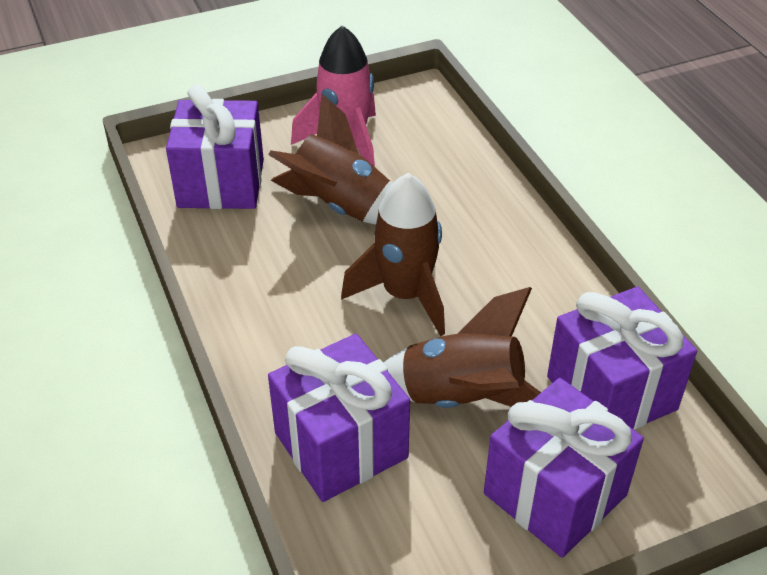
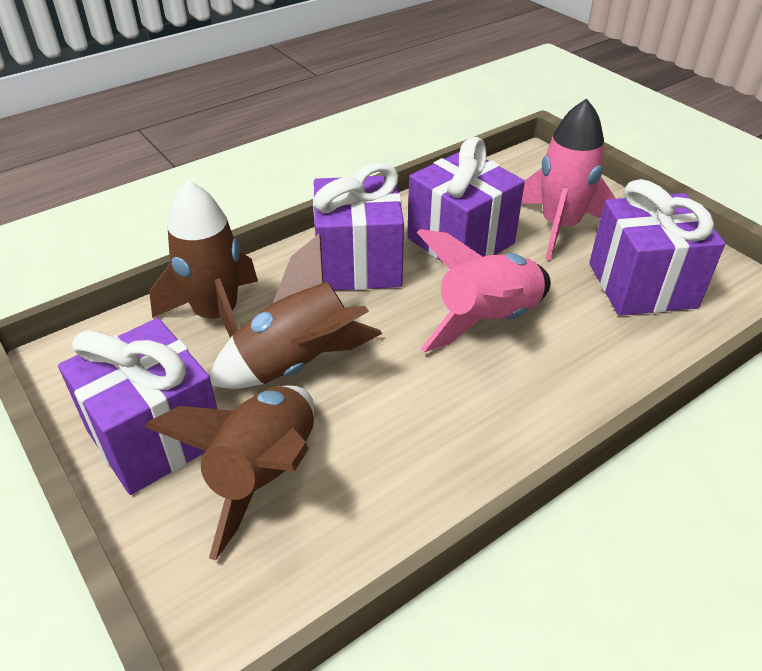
pink rocket: [291,25,376,167] = 1 -> [417,229,551,352] [521,99,616,260] = 2

